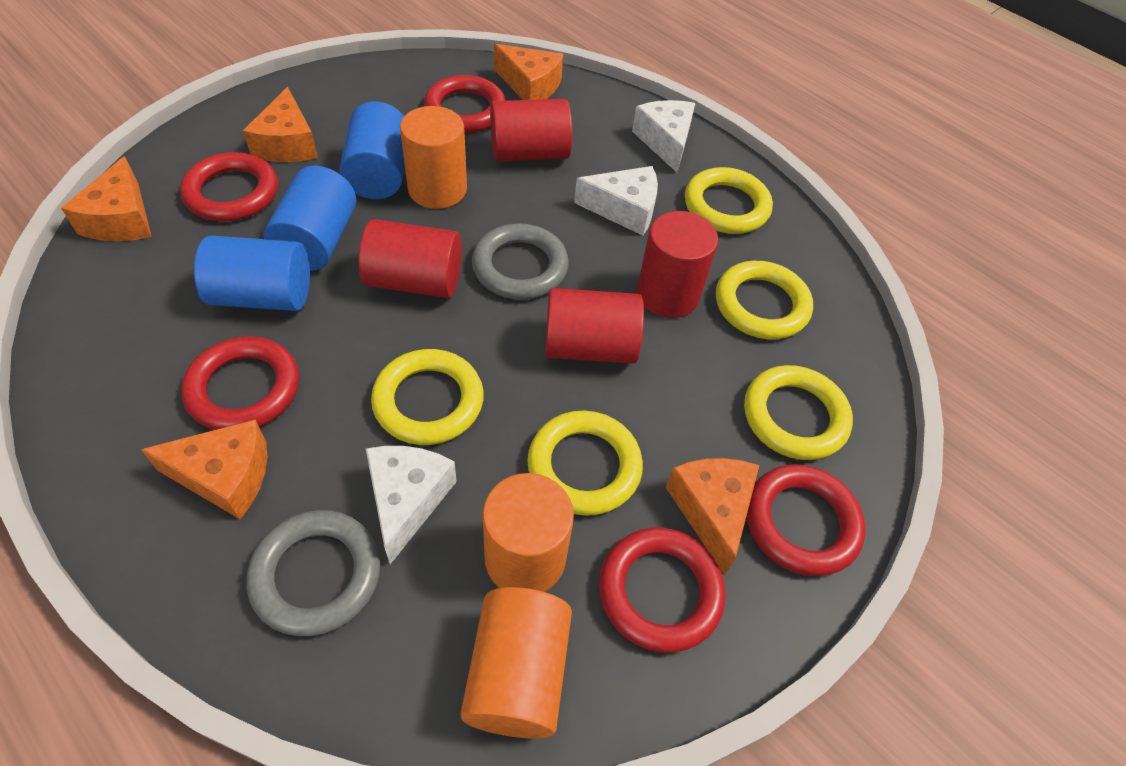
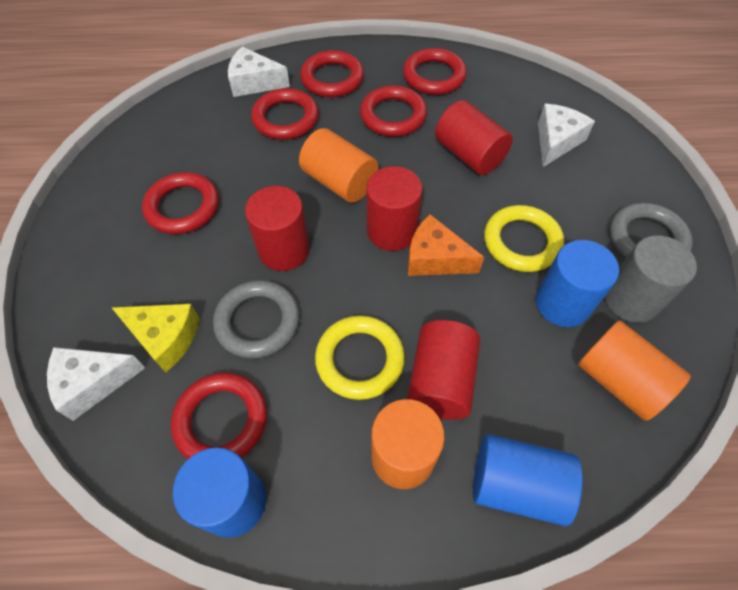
grey cylinder: none = 0 -> [605,235,697,323] = 1
orange cheese: [61,156,152,241] [141,420,267,519] [243,87,318,162] [494,44,563,100] [666,458,759,575] = 5 -> [408,214,484,276] = 1
red ring: [180,152,278,221] [181,336,299,430] [424,75,506,133] [599,527,725,652] [747,464,866,576] = 5 -> [142,172,219,234] [171,372,267,459] [251,88,319,140] [300,50,364,98] [360,85,427,137] [403,48,467,95] = 6
yellow cheese: none = 0 -> [112,304,200,372] = 1
yellow ring: [371,349,484,445] [527,411,643,516] [685,167,773,234] [716,261,813,339] [744,365,853,460] = 5 -> [315,315,405,400] [484,205,564,272] = 2

